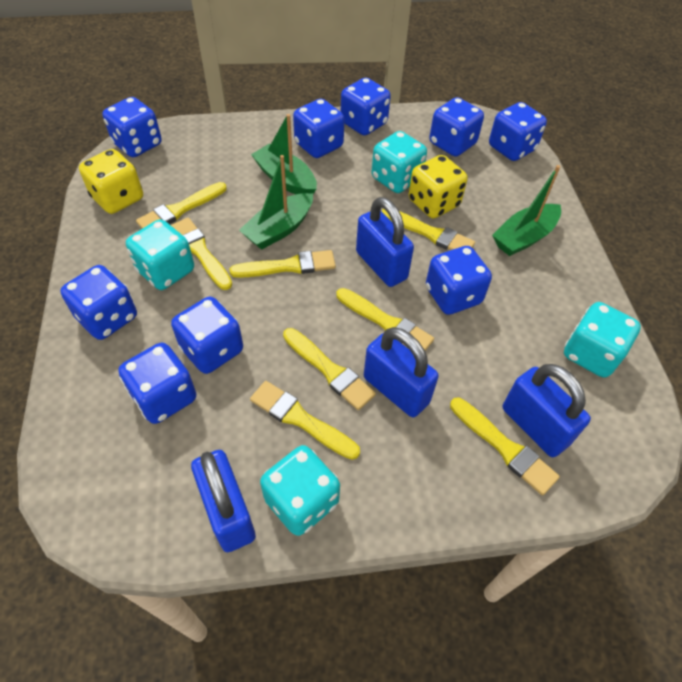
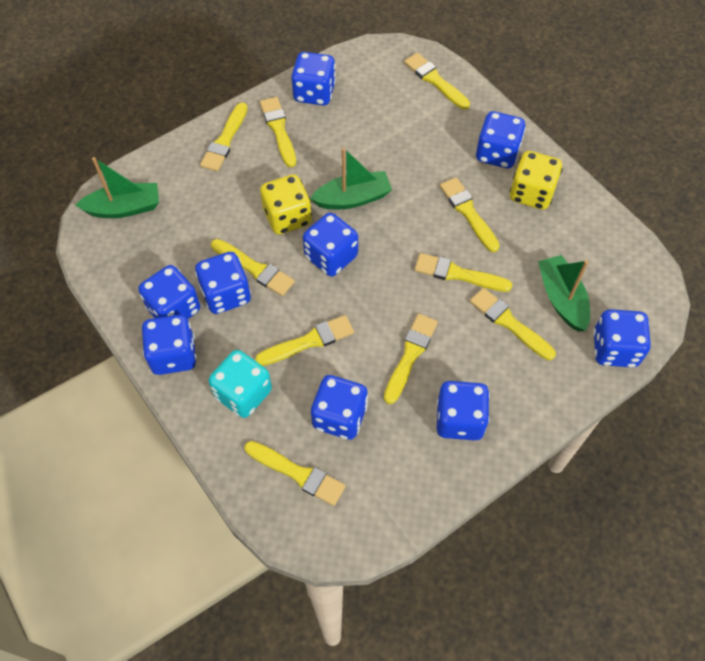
blue padlock: [191,450,256,552] [356,197,414,287] [364,327,439,417] [503,364,591,457] = 4 -> none = 0
turquoise dice: [126,219,194,290] [260,445,340,536] [372,131,427,193] [564,302,641,378] = 4 -> [209,350,272,418] = 1
yellow brush: [136,182,227,229] [171,218,232,290] [230,250,336,278] [250,381,360,460] [283,328,376,410] [336,288,434,351] [382,209,475,250] [450,398,560,495] = 8 -> [200,103,248,172] [211,239,295,296] [244,441,346,506] [255,315,354,366] [260,97,296,167] [384,314,438,404] [404,53,470,109] [415,253,513,292] [440,177,500,252] [470,288,556,360] = 10

